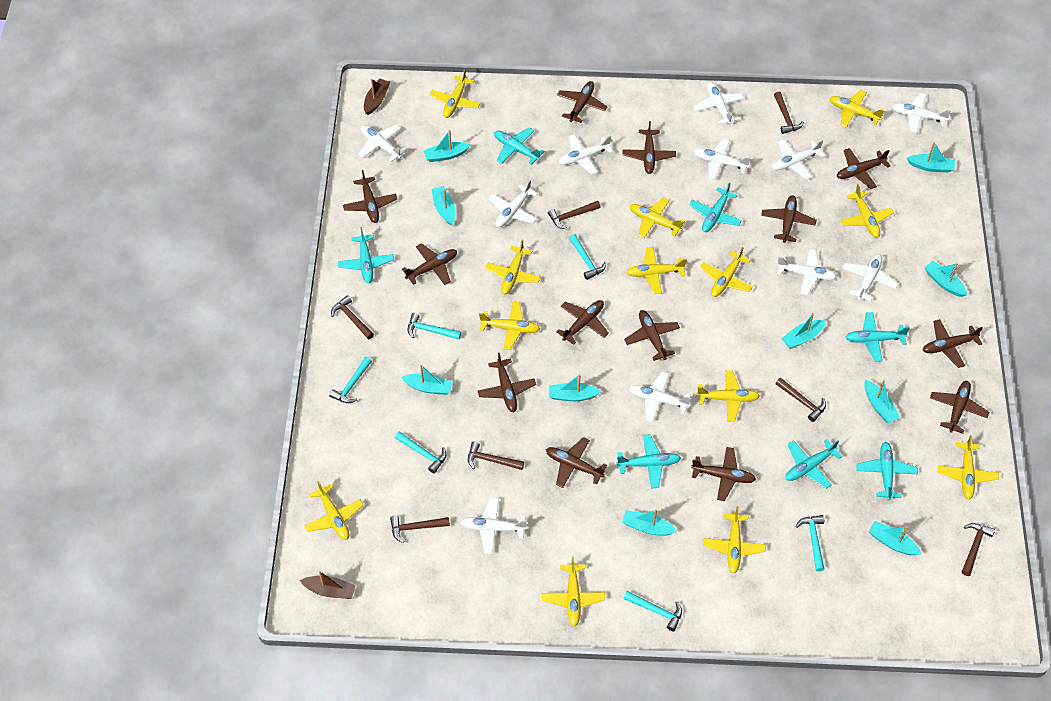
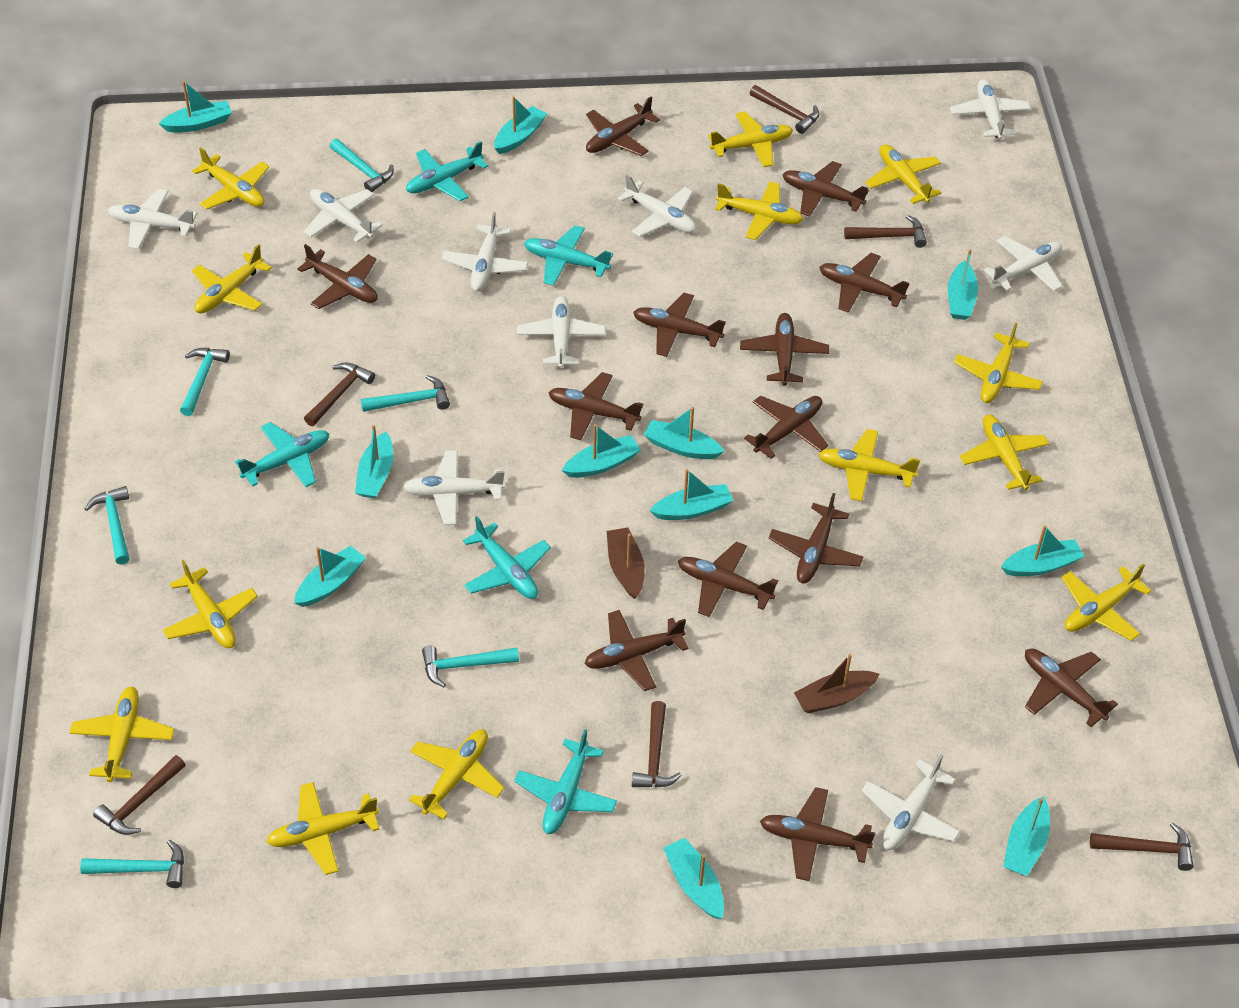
brown hammer: [331,295,374,340] [390,515,450,543] [468,442,524,470] [548,201,601,229] [774,92,804,134] [775,377,826,422] [962,523,995,576] = 7 -> [93,755,186,835] [304,362,375,426] [632,701,682,788] [750,85,819,134] [844,215,927,248] [1090,822,1194,871] = 6
turquoise boat: [401,365,453,395] [423,130,471,162] [431,186,455,226] [549,374,602,401] [622,509,677,536] [781,313,826,349] [864,380,900,423] [869,521,922,555] [907,142,955,173] [925,261,967,297] = 10 -> [158,81,232,133] [294,546,366,607] [355,425,393,499] [494,96,547,154] [562,424,641,478] [644,407,725,459] [650,469,733,520] [663,838,724,919] [948,249,978,320] [1001,525,1085,576] [1003,796,1050,876] = 11
turquoise plane: [338,227,394,283] [494,128,545,165] [616,434,681,489] [689,182,742,232] [786,439,842,489] [845,312,910,362] [856,442,918,500] = 7 -> [235,422,329,487] [406,142,488,201] [463,516,551,599] [514,729,617,834] [524,225,613,286] = 5
white plane: [358,125,407,162] [461,497,527,554] [489,180,538,227] [559,134,613,175] [629,372,691,422] [693,82,744,125] [694,138,751,180] [772,139,825,179] [777,249,837,295] [842,254,898,302] [892,93,951,133] = 11 -> [108,189,197,249] [304,189,382,243] [403,450,505,525] [442,211,528,291] [517,296,606,369] [617,174,696,237] [861,754,960,850] [950,79,1031,140] [984,236,1062,291] = 9

